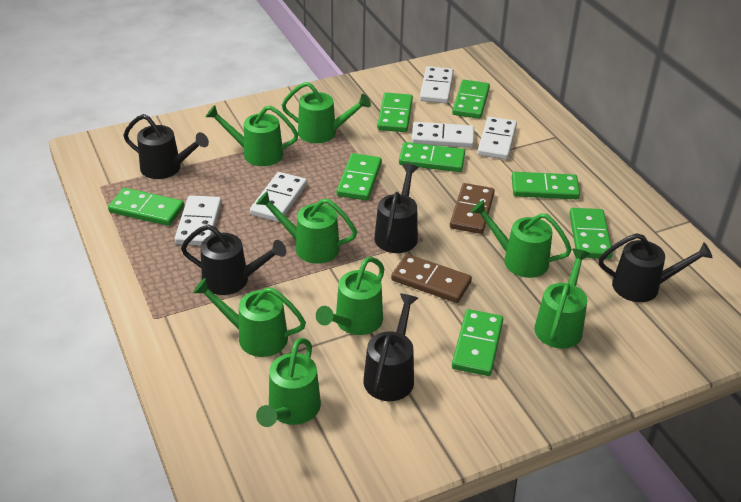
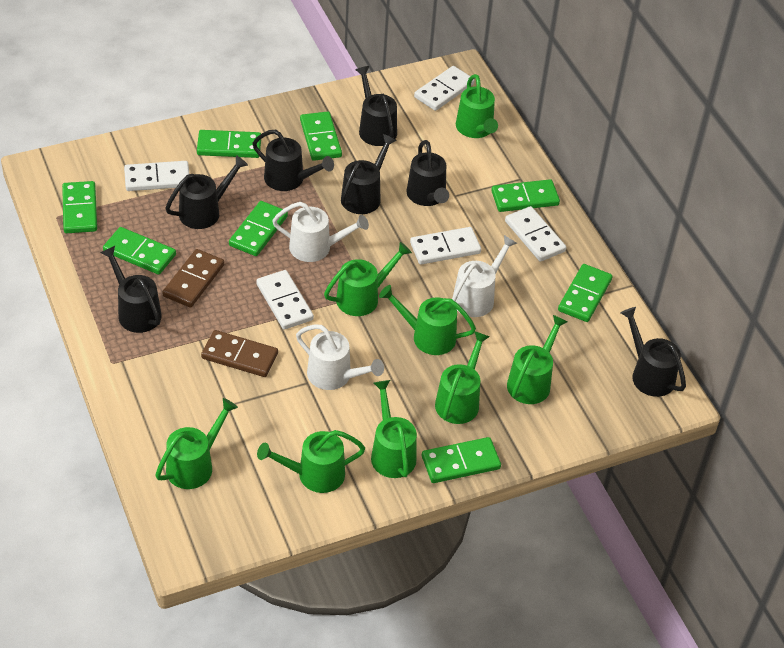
black watering can: [123,114,209,179] [181,224,286,295] [363,293,418,401] [374,164,419,253] [599,233,713,302] = 5 -> [100,246,162,333] [165,155,248,229] [252,130,334,191] [341,134,397,214] [355,66,397,146] [406,140,449,206] [621,307,686,397] = 7
white watering can: none = 0 -> [272,202,369,262] [296,324,384,390] [452,235,517,317] = 3

